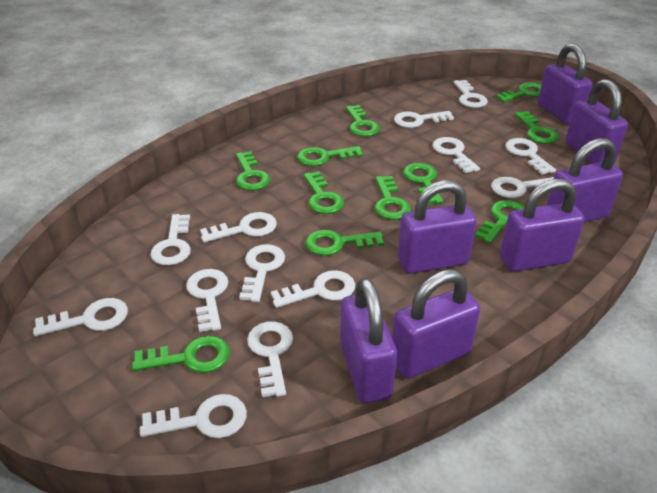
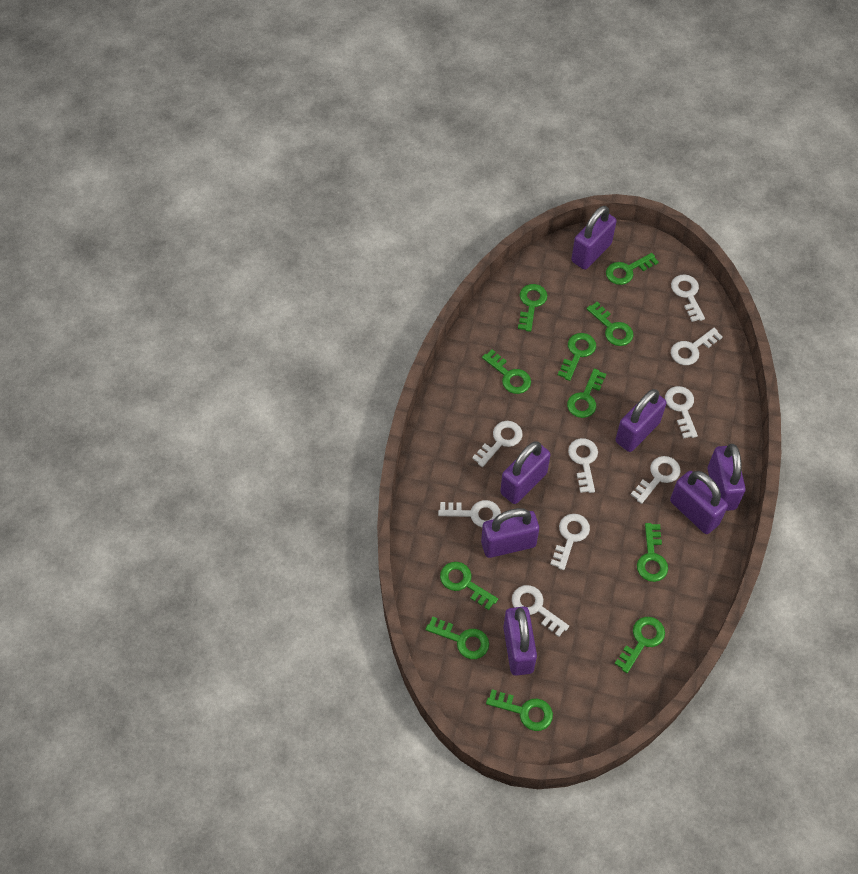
white key: [33,298,128,336] [140,394,247,438] [151,214,191,265] [186,269,228,332] [200,212,277,243] [239,244,285,302] [247,321,293,397] [271,270,355,308] [394,111,454,128] [432,137,480,173] [454,80,488,108] [491,177,554,198] [505,138,556,174] = 13 -> [438,500,501,527] [472,421,523,467] [512,585,569,637] [550,514,590,570] [568,438,598,493] [631,456,681,504] [665,386,698,439] [671,274,705,322] [671,328,723,365] = 9

